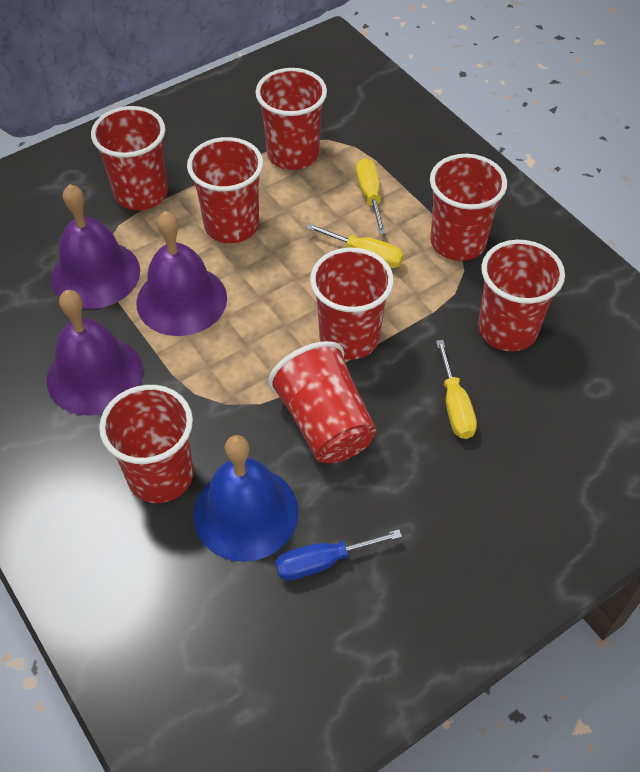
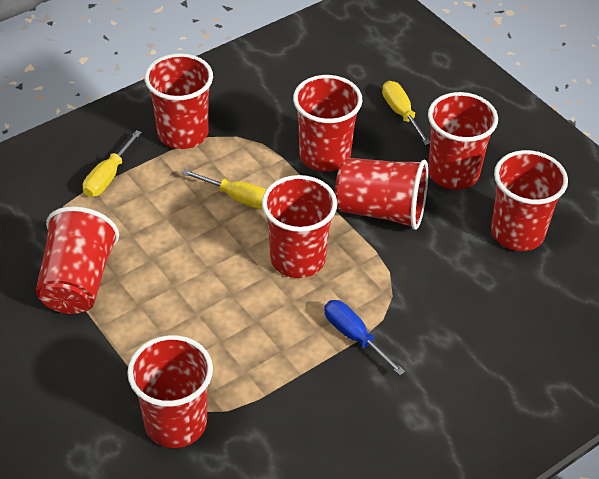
blue bell: [193,435,299,562] = 1 -> none = 0
purple bell: [47,290,143,416] [51,184,140,309] [136,211,227,336] = 3 -> none = 0

